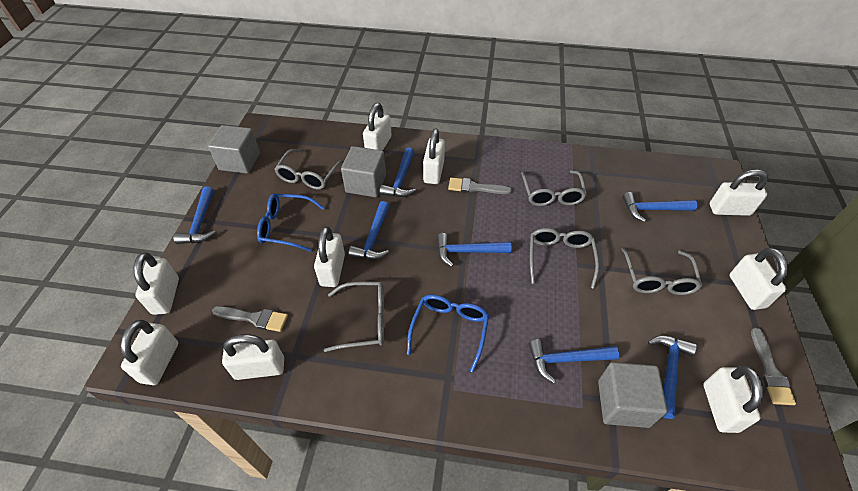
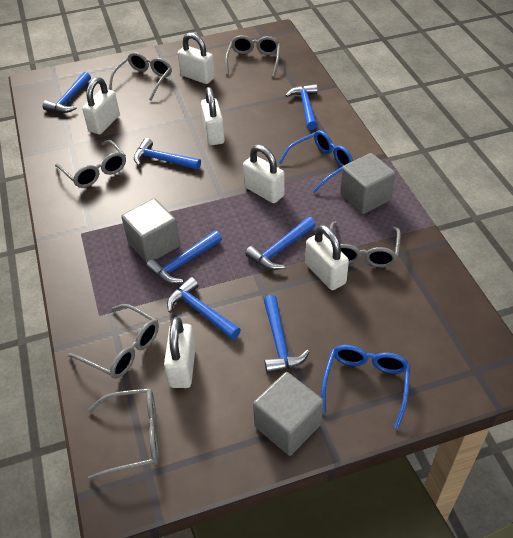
grey brush: [212,306,288,332] [448,178,512,194] [751,327,796,405] = 3 -> none = 0
grey glasses: [275,149,345,190] [324,282,384,352] [521,170,587,206] [530,228,599,289] [621,248,702,295] = 5 -> [55,140,126,188] [68,304,159,379] [88,388,159,481] [109,52,172,100] [225,35,280,77] [330,221,401,267] = 6
white padlock: [120,320,178,385] [134,252,179,315] [222,334,284,380] [314,226,345,287] [363,103,392,151] [423,128,445,184] [703,366,763,433] [710,169,768,216] [730,248,788,310] = 9 -> [82,77,120,134] [164,317,196,388] [178,33,215,84] [201,87,225,145] [243,145,284,203] [305,225,349,290] = 6

